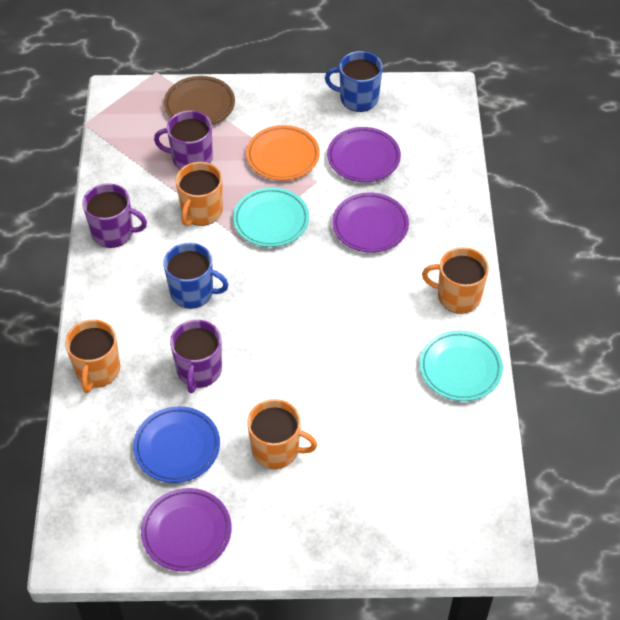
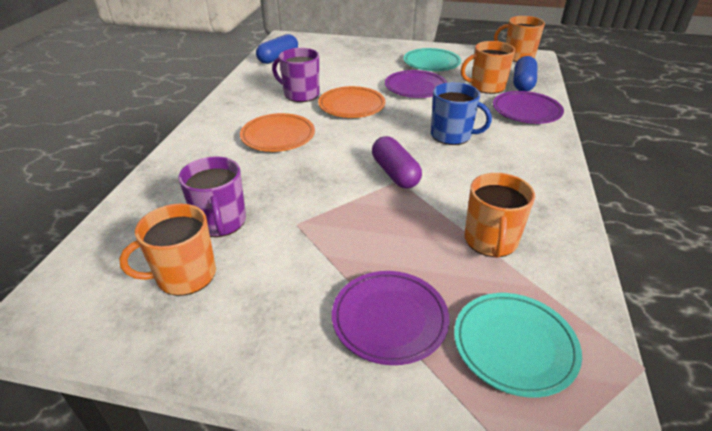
blue capsule: none = 0 -> [256,34,298,64] [513,56,538,91] = 2
blue mug: [164,243,229,309] [325,51,383,112] = 2 -> [431,82,492,145] = 1
blue plate: [133,406,220,483] = 1 -> none = 0
brown plate: [164,76,235,125] = 1 -> none = 0
orange plate: [246,125,320,180] = 1 -> [240,113,315,152] [318,86,386,118] = 2
purple capsule: none = 0 -> [372,136,422,189] = 1
purple mug: [83,183,147,248] [154,110,213,169] [170,320,222,393] = 3 -> [178,157,246,237] [272,48,319,102] = 2

